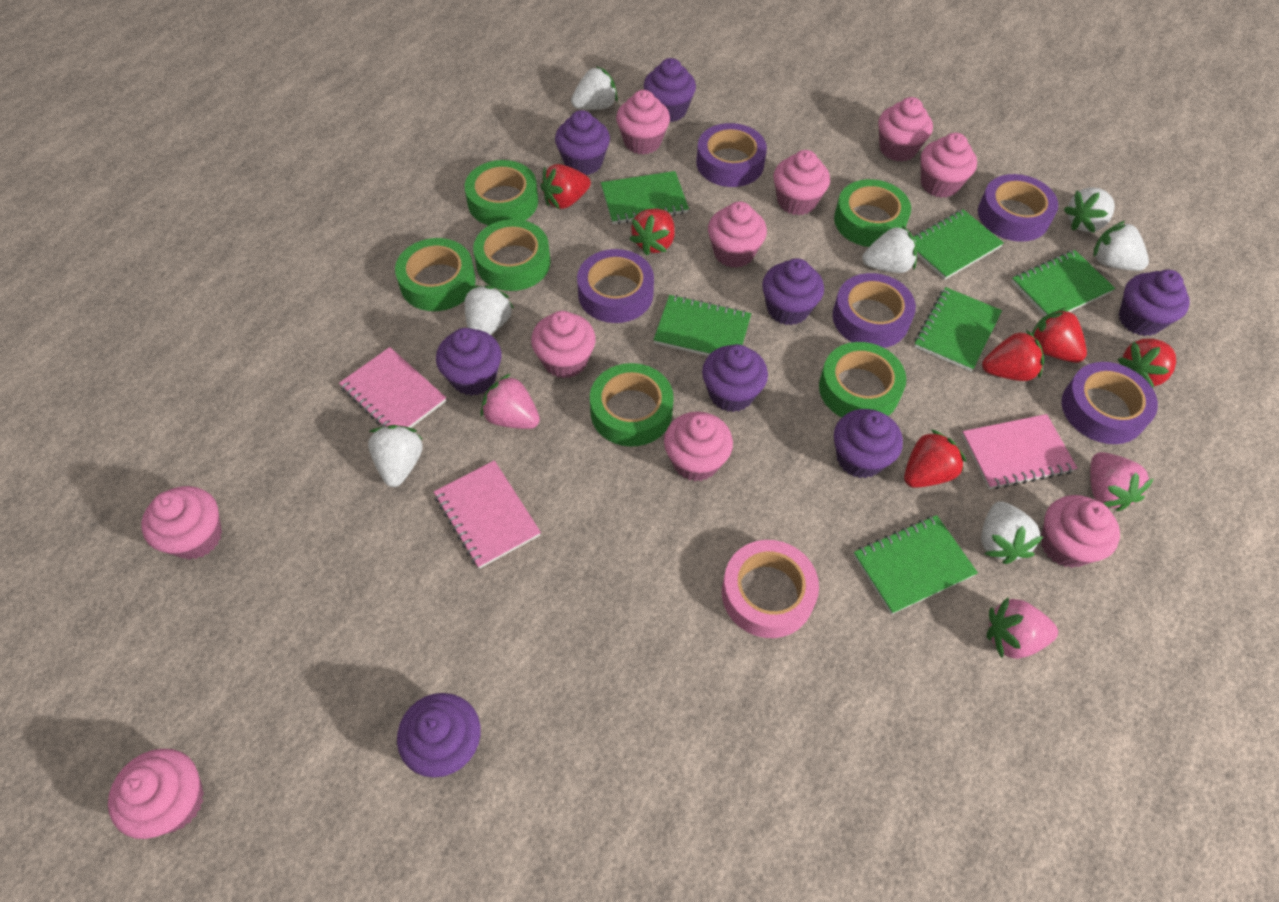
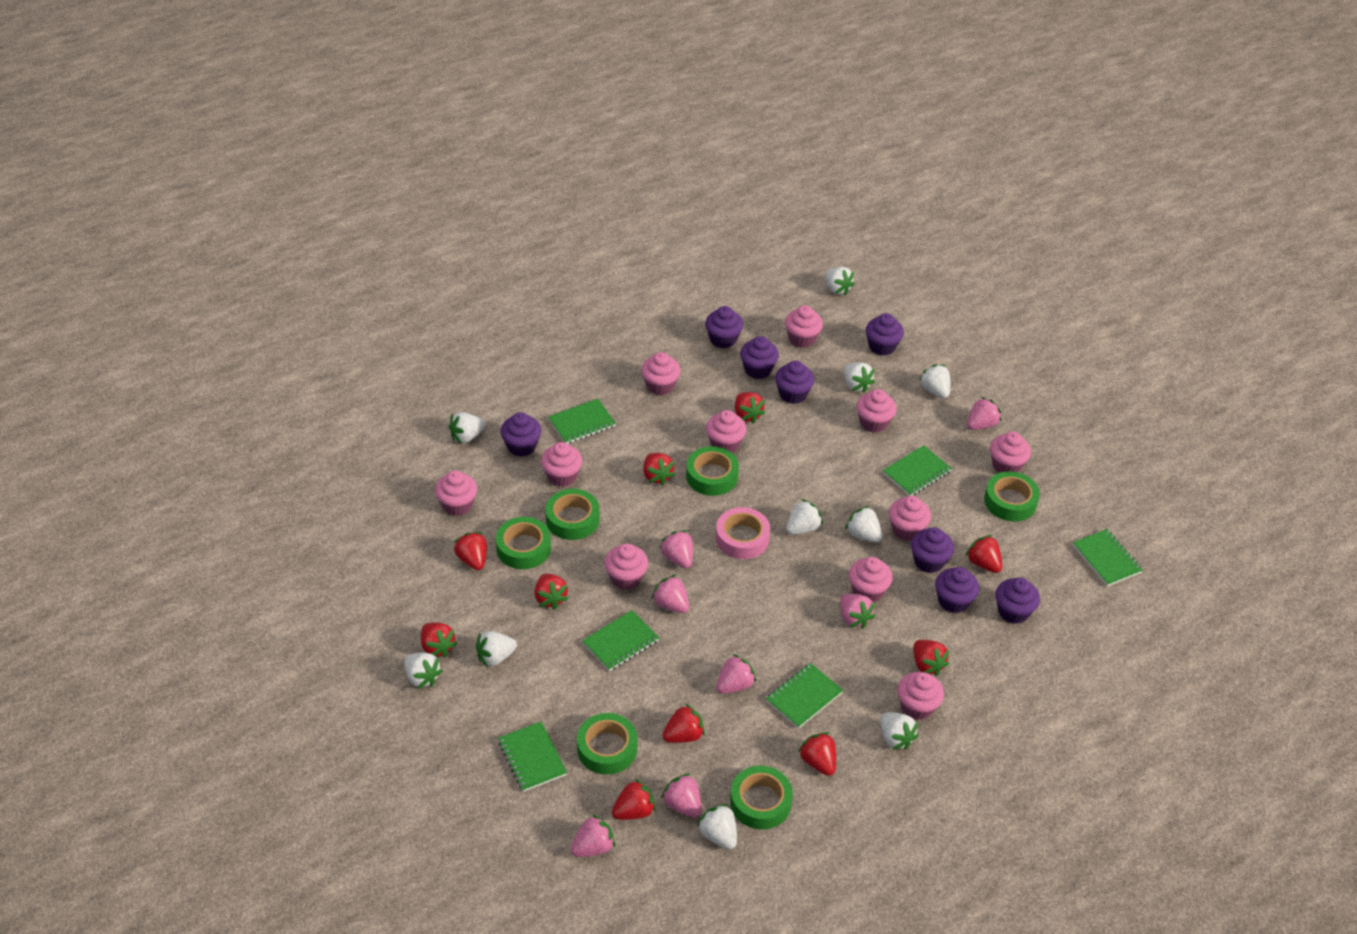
pink cupcake: [108,749,204,839] [141,486,222,560] [531,311,596,378] [616,90,670,155] [664,412,733,481] [708,201,767,268] [774,150,830,215] [878,97,933,162] [921,133,977,198] [1041,495,1120,568] = 10 -> [435,471,477,516] [541,442,582,487] [604,543,648,590] [641,352,680,395] [706,410,746,453] [785,305,823,348] [849,557,893,602] [857,389,896,433] [889,496,931,541] [897,672,944,720] [990,432,1031,473] = 11
pink notebook: [339,347,446,428] [434,460,541,569] [962,414,1077,490] = 3 -> none = 0
pink strawberry: [481,373,540,429] [987,597,1058,659] [1090,452,1153,511] = 3 -> [571,814,615,857] [651,575,689,613] [659,530,693,568] [661,773,702,818] [716,654,756,694] [840,594,875,629] [967,397,1001,430] = 7
purple tape: [577,249,654,323] [696,123,767,187] [832,273,916,348] [978,174,1058,242] [1062,362,1158,444] = 5 -> none = 0
red strawberry: [540,164,591,209] [629,208,675,256] [904,429,966,488] [982,330,1044,381] [1031,308,1087,363] [1117,338,1176,388] = 6 -> [421,622,457,657] [454,532,487,570] [535,573,569,609] [612,779,656,820] [643,453,675,486] [662,704,705,743] [735,392,765,424] [798,732,836,776] [914,640,950,676] [965,535,1002,573] = 10
white strawberry: [368,425,423,487] [465,285,514,335] [571,66,618,110] [862,225,917,273] [981,501,1044,564] [1063,187,1115,233] [1093,221,1149,271] = 7 -> [404,653,443,689] [449,412,485,443] [476,631,517,667] [697,804,737,849] [786,499,823,535] [825,267,855,295] [844,362,875,393] [845,506,882,542] [880,712,919,750] [919,364,950,398] = 10

